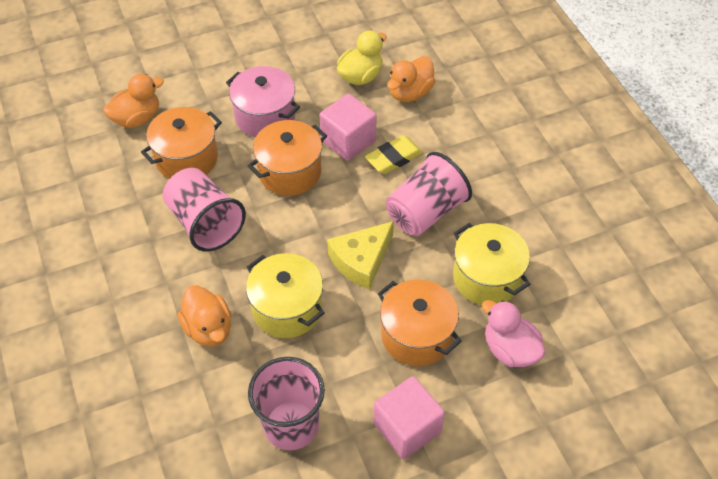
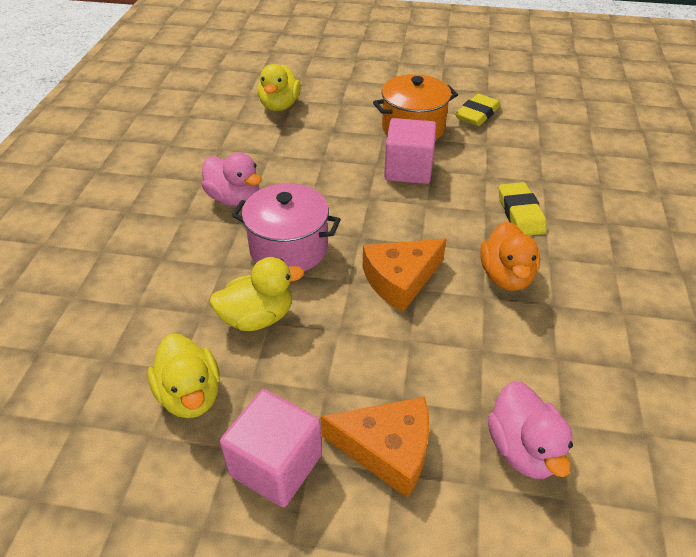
orange cheese: none = 0 -> [321,397,430,498] [363,239,446,312] = 2
orange duck: [103,74,164,128] [178,285,231,347] [387,56,435,102] = 3 -> [480,221,540,291] = 1
orange pot: [141,107,222,179] [248,120,327,196] [377,279,462,366] = 3 -> [373,74,458,140] = 1
pink cup: [163,168,246,252] [248,357,325,450] [386,152,472,236] = 3 -> none = 0
pink duck: [482,300,545,367] = 1 -> [202,152,262,207] [488,381,573,479] = 2
yellow cheese: [327,221,394,290] = 1 -> none = 0
yellow duck: [337,30,387,85] = 1 -> [148,334,220,418] [209,257,304,331] [257,64,301,111] = 3
yellow eraser: [365,135,423,174] = 1 -> [455,94,501,126] [499,182,547,236] = 2
yellow pot: [246,253,325,338] [453,223,530,305] = 2 -> none = 0

